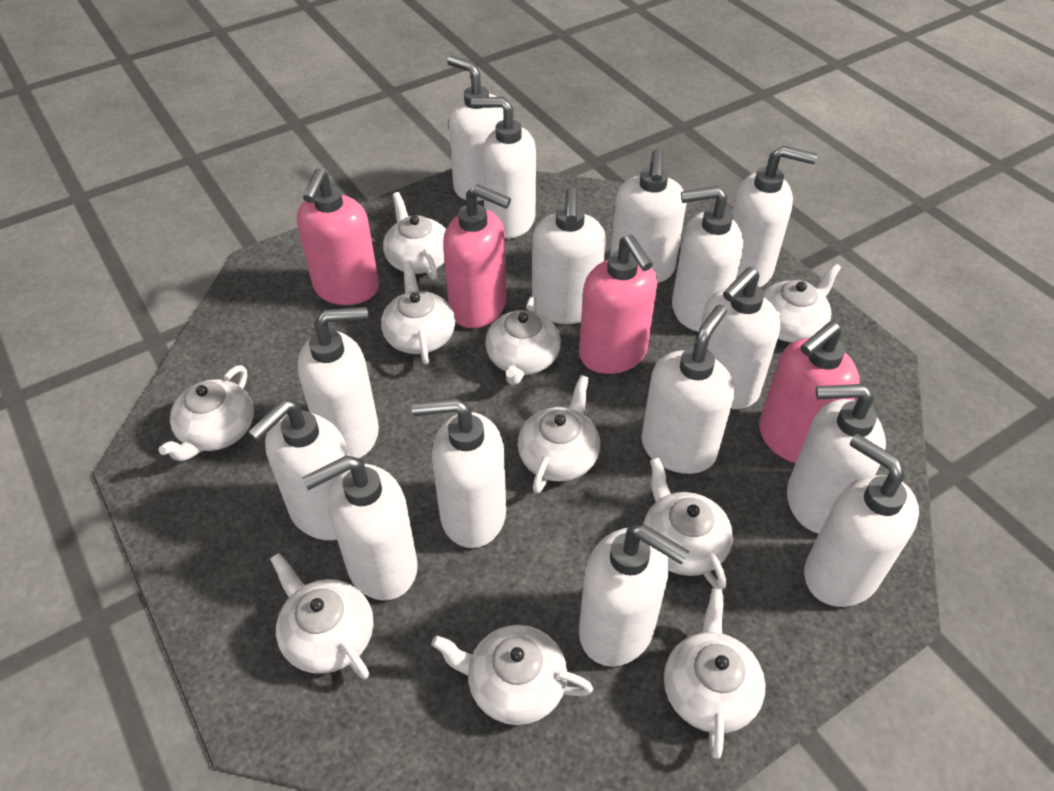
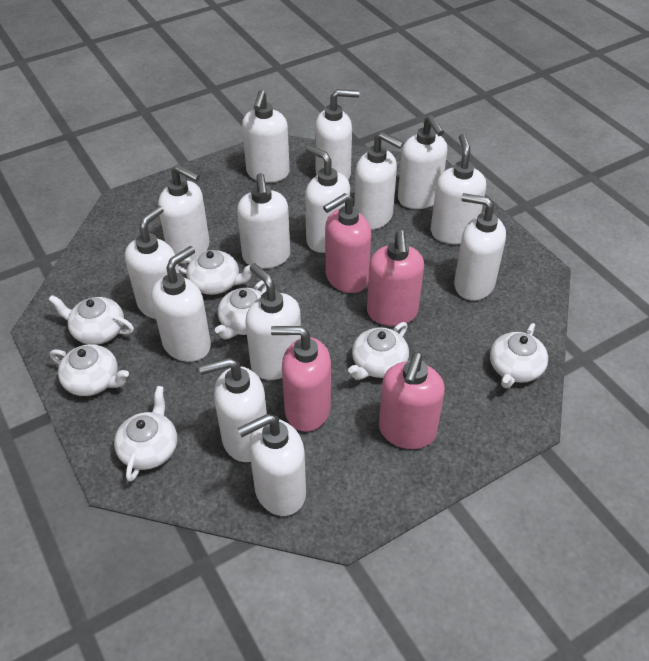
white soap dispenser: [248,400,349,540] [298,307,379,458] [302,455,418,600] [412,398,506,548] [447,56,504,201] [471,97,536,239] [532,187,606,324] [579,525,689,667] [610,149,687,283] [642,305,735,474] [672,186,743,332] [700,267,780,409] [732,146,817,287] [787,384,886,534] [804,434,919,607] = 15 -> [125,206,179,319] [151,246,211,362] [158,164,210,264] [199,358,267,462] [237,173,290,269] [237,414,306,516] [242,90,290,183] [245,263,301,380] [305,145,350,253] [315,89,359,180] [354,132,404,230] [398,115,447,209] [431,134,486,244] [454,193,506,301] = 14
white teapot: [159,365,254,461] [270,553,373,679] [381,261,455,365] [383,192,446,280] [431,625,593,725] [485,296,561,385] [518,375,600,493] [643,457,733,589] [664,588,766,759] [763,263,841,343] = 10 -> [48,295,134,345] [50,344,129,396] [114,386,177,482] [178,250,252,295] [215,280,267,339] [348,322,409,380] [490,323,548,388] = 7

